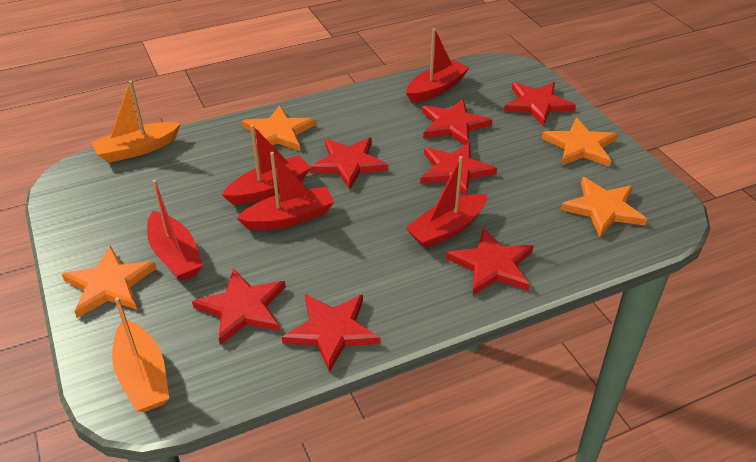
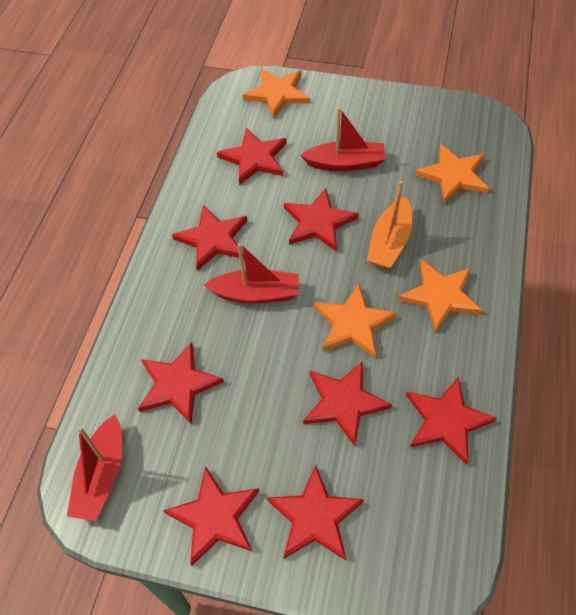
orange boat: [91,80,181,163] [112,297,169,412] = 2 -> [367,181,412,269] = 1
red boat: [147,180,203,281] [222,125,311,205] [236,152,334,230] [405,156,487,249] [406,28,469,103] = 5 -> [67,414,122,521] [204,243,299,304] [300,107,386,171] = 3
red star: [192,268,286,345] [282,294,380,372] [310,137,388,190] [420,143,497,196] [422,99,492,145] [446,228,533,295] [504,82,576,126] = 7 -> [138,342,224,424] [163,466,259,566] [172,205,247,271] [217,128,287,185] [267,465,364,560] [284,188,359,252] [303,361,392,446] [406,376,497,465] = 8

